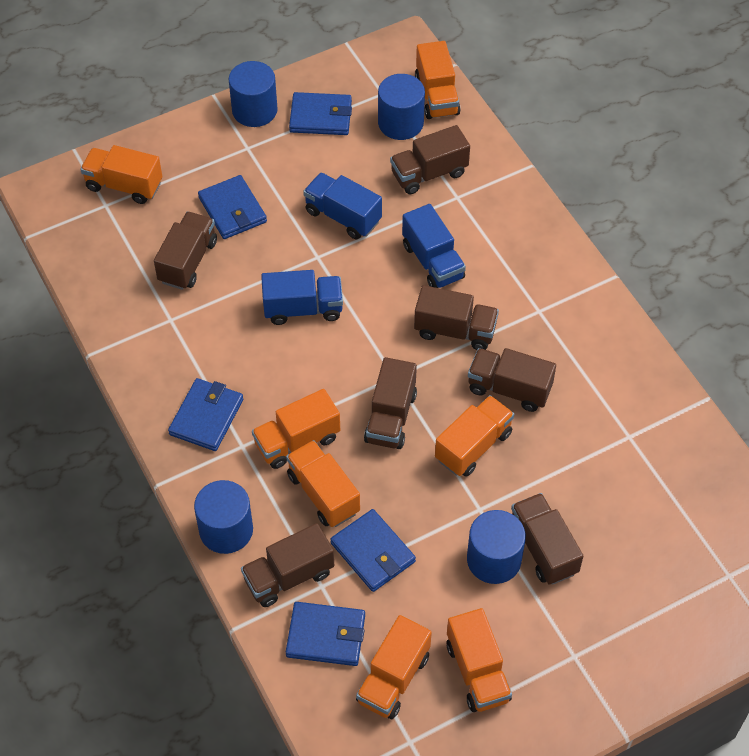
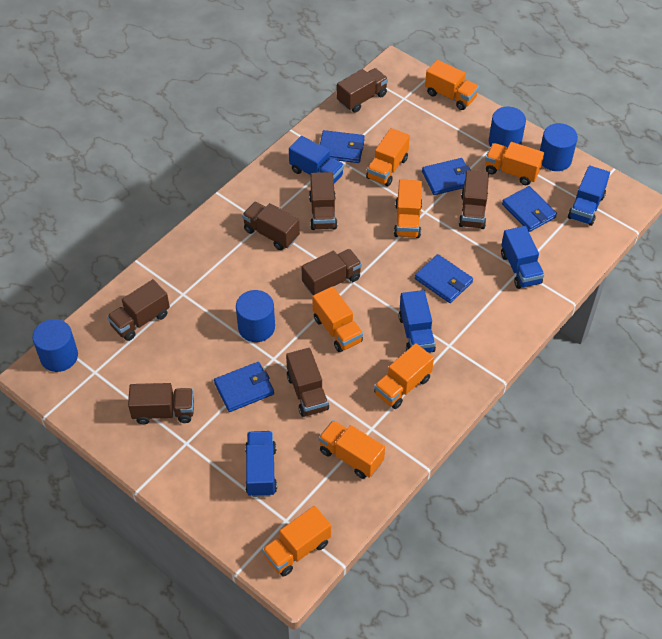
blue truck: [261,270,343,325] [303,172,382,239] [402,204,466,288] = 3 -> [245,431,277,497] [289,136,344,184] [398,290,436,353] [501,226,544,289] [568,165,610,226] = 5
brown truck: [154,211,217,290] [241,523,334,607] [364,357,417,449] [390,125,470,194] [414,285,499,350] [468,348,556,412] [511,493,583,585] = 7 -> [107,279,170,341] [128,383,194,424] [242,202,300,250] [286,348,329,417] [302,249,362,296] [309,172,338,230] [337,68,388,113] [459,170,489,229] = 8
orange truck: [80,145,162,204] [252,389,340,469] [286,440,360,527] [356,615,432,719] [415,41,461,119] [435,395,514,477] [447,608,512,712] = 7 -> [262,506,331,577] [312,286,363,352] [319,420,385,479] [366,128,410,187] [374,343,434,409] [394,179,422,238] [425,60,479,110] [485,142,544,185] = 8

